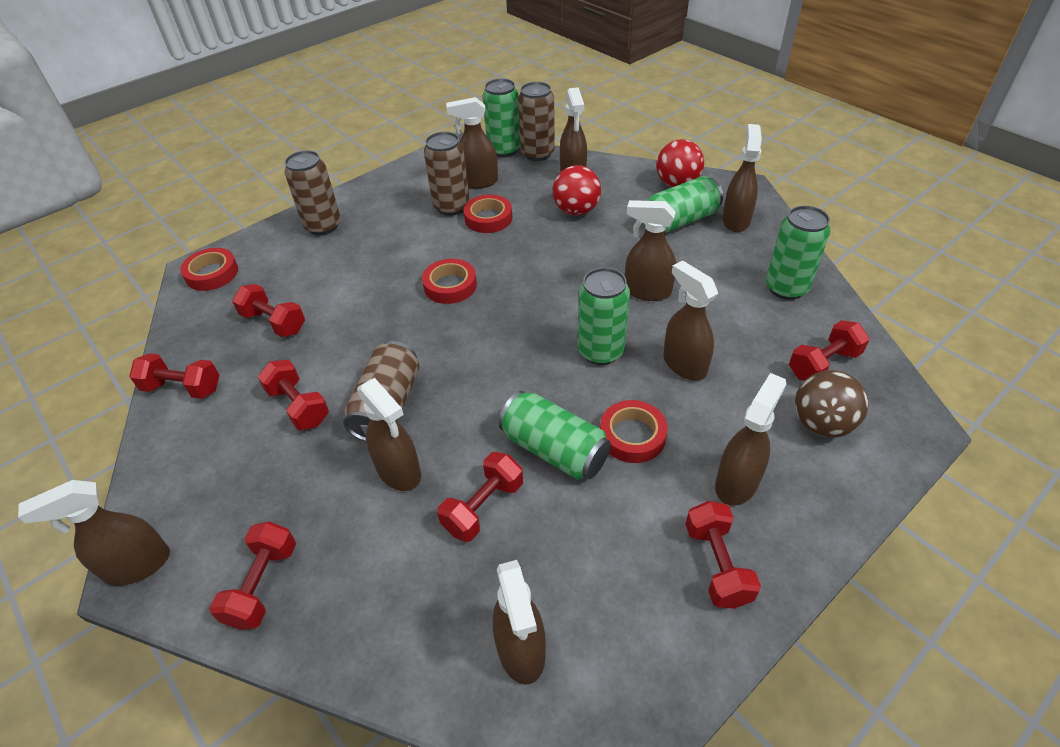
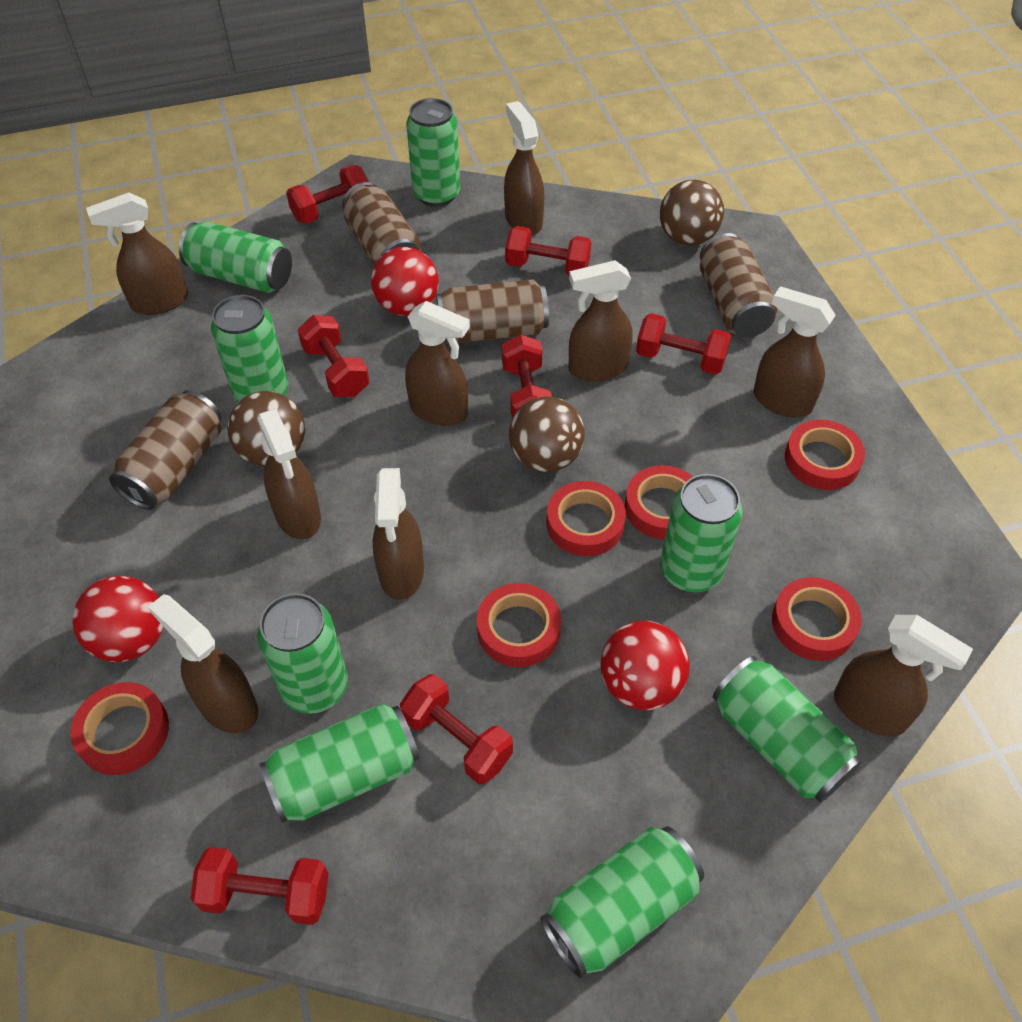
brown ball: [795,370,868,438] = 1 -> [227,391,305,466] [509,396,585,472] [660,180,724,246] = 3
green can: [483,78,520,157] [499,391,611,480] [578,268,630,365] [643,176,723,233] [766,206,830,300] = 5 -> [179,221,292,293] [211,295,288,402] [257,593,348,714] [259,703,420,823] [406,98,460,207] [540,826,704,978] [660,474,742,592] [713,656,862,803] = 8
red ball: [553,165,601,215] [656,139,704,187] = 2 -> [73,576,163,662] [371,247,439,316] [600,621,690,710] = 3
red tape: [180,248,238,291] [422,259,477,304] [463,195,512,233] [600,400,668,463] = 4 -> [70,682,169,775] [477,583,561,667] [546,481,626,556] [625,465,693,540] [772,577,862,661] [785,420,865,490] = 6

